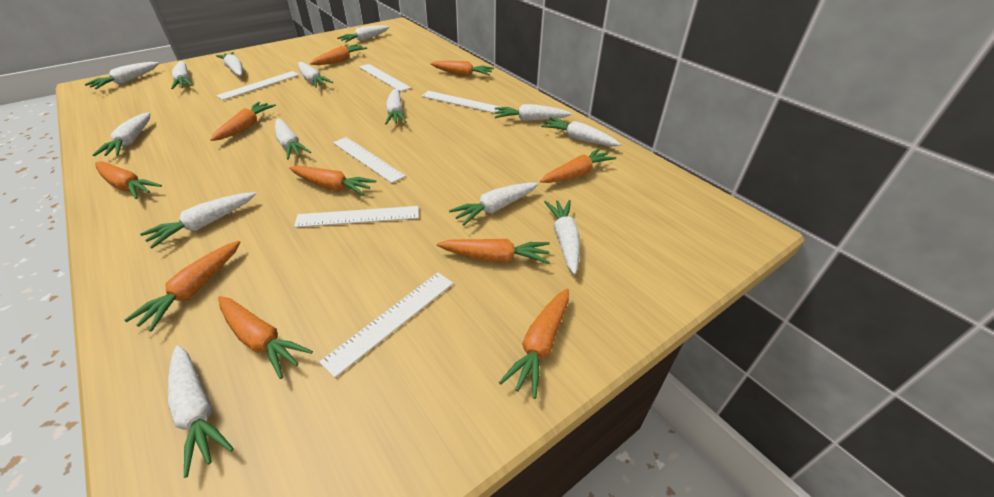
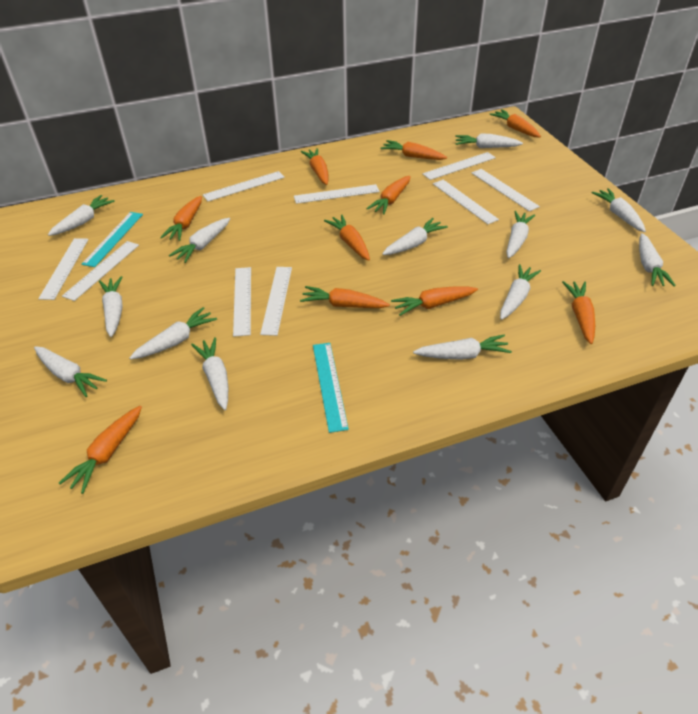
turquoise ruler: none = 0 -> [81,212,143,267] [313,343,349,433] = 2
white carrot: [84,62,159,89] [93,113,150,156] [140,192,256,248] [168,345,234,478] [171,61,193,89] [216,52,243,76] [275,119,311,160] [298,62,333,88] [337,25,390,43] [385,89,407,125] [449,182,538,226] [495,104,572,121] [541,117,621,146] [544,200,580,275] = 14 -> [34,346,107,397] [48,195,115,236] [99,276,123,337] [129,307,217,360] [169,218,230,263] [191,337,228,410] [382,218,448,255] [413,335,512,360] [455,133,523,148] [500,264,541,320] [506,211,535,258] [592,188,646,232] [639,233,676,286] = 13
white ruler: [216,71,299,100] [294,206,419,227] [319,272,453,378] [333,137,405,183] [359,64,411,92] [422,91,500,113] = 6 -> [38,238,89,300] [62,241,139,301] [203,171,285,201] [233,267,251,337] [260,267,292,336] [294,184,380,204] [423,152,496,180] [433,180,499,224] [471,169,540,211] = 9

